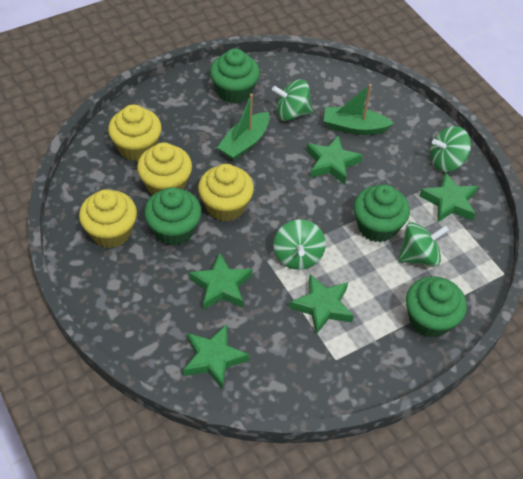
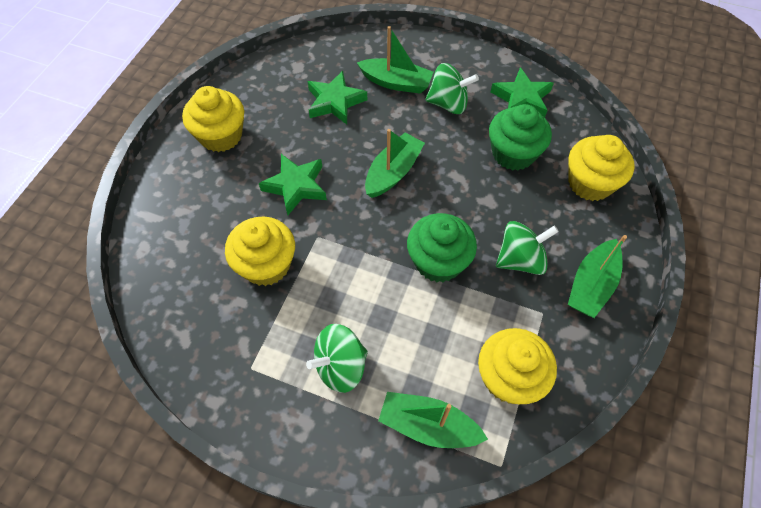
green boat: [217,94,269,160] [324,84,394,135] = 2 -> [357,26,433,94] [365,129,425,198] [378,392,488,448] [568,235,627,318] = 4
green cupcake: [144,187,202,246] [210,48,260,104] [354,185,410,242] [406,276,467,338] = 4 -> [407,213,477,282] [489,104,552,171] = 2
green spinning top: [272,79,313,121] [273,219,326,270] [398,222,449,266] [430,126,471,172] = 4 -> [306,324,368,393] [425,63,479,114] [496,221,559,275] = 3
green star: [183,324,249,390] [189,252,252,310] [289,274,354,335] [306,135,363,184] [420,172,478,223] = 5 -> [259,154,327,215] [308,71,367,125] [491,67,554,118] = 3

